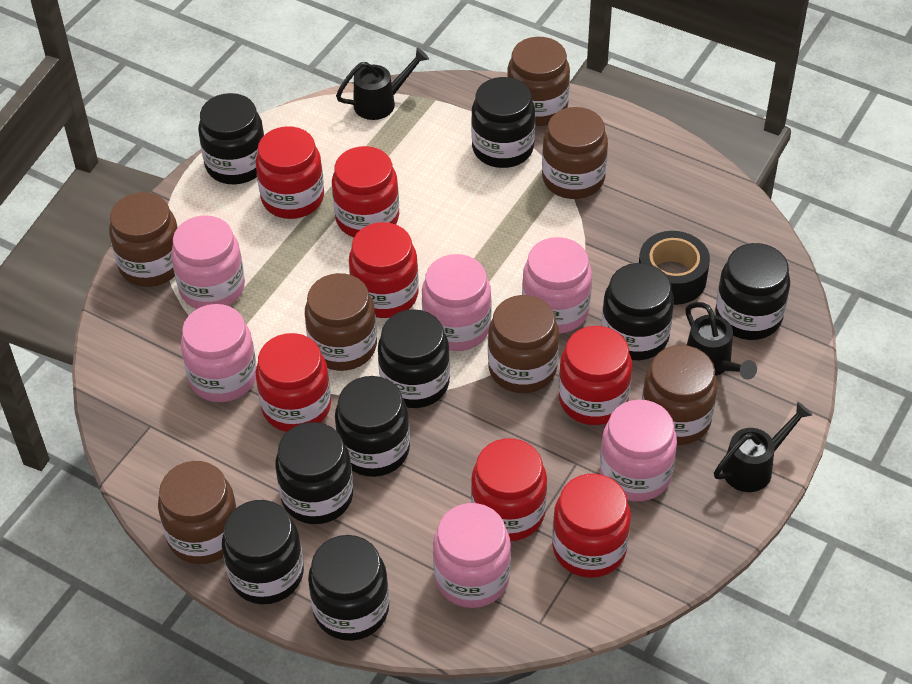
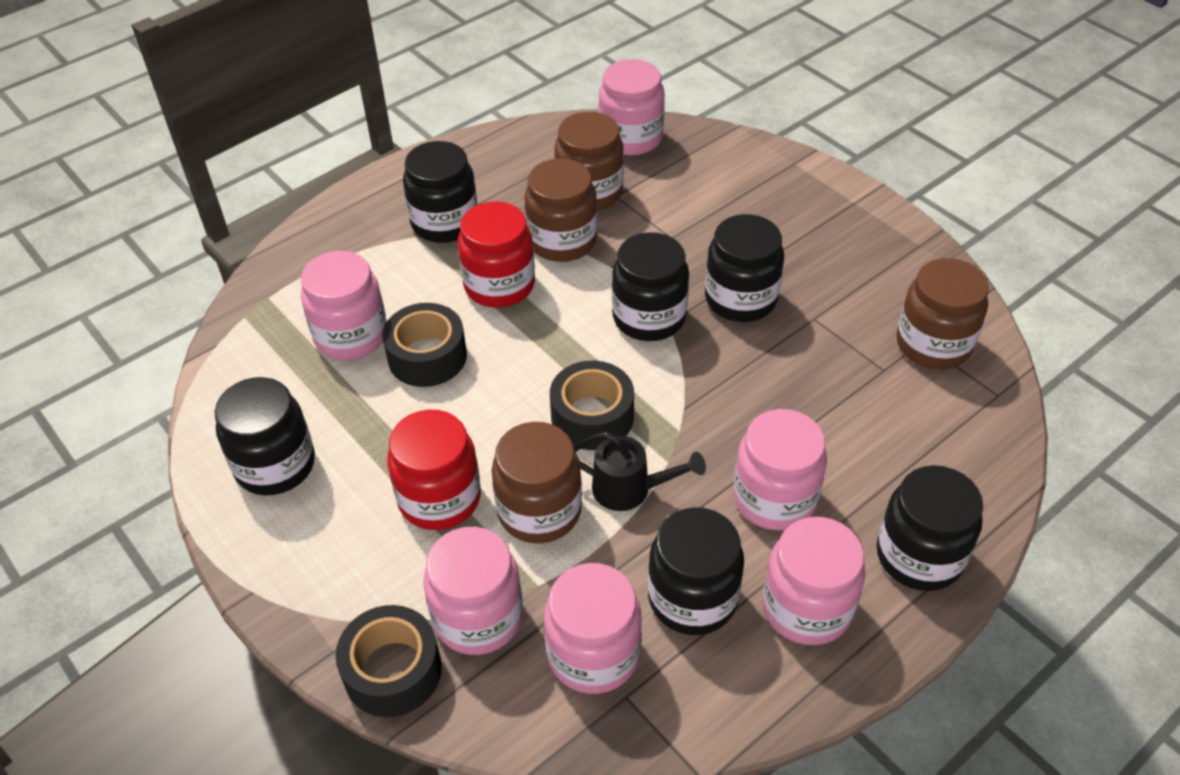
black jar: [198,93,264,184] [222,500,304,604] [275,422,353,524] [308,535,389,641] [335,376,410,477] [378,309,450,408] [471,77,535,168] [602,263,674,360] [715,243,790,340] = 9 -> [215,377,315,495] [403,141,478,243] [612,232,689,341] [648,507,744,635] [705,214,784,322] [877,465,983,591] = 6
black tape: [639,231,710,305] = 1 -> [336,605,442,717] [382,303,467,387] [550,361,634,450] = 3
black watering can: [336,48,429,120] [685,302,757,380] [714,402,813,492] = 3 -> [573,432,706,511] = 1
brown jar: [109,192,178,287] [158,461,237,564] [305,273,377,371] [488,295,559,393] [507,37,570,126] [542,107,608,199] [642,345,718,445] = 7 -> [492,422,582,544] [524,158,597,262] [554,112,624,211] [897,258,989,369] = 4
red jar: [256,126,324,219] [256,333,331,432] [332,146,399,237] [349,222,419,318] [471,438,547,541] [552,474,631,578] [559,326,632,425] = 7 -> [387,409,481,530] [458,201,535,308] = 2

